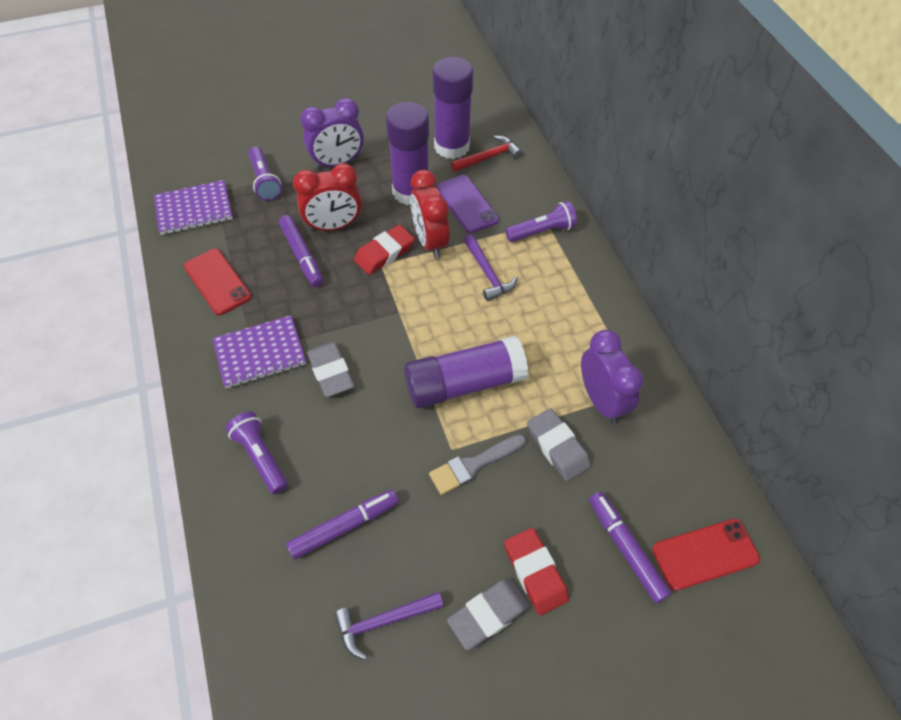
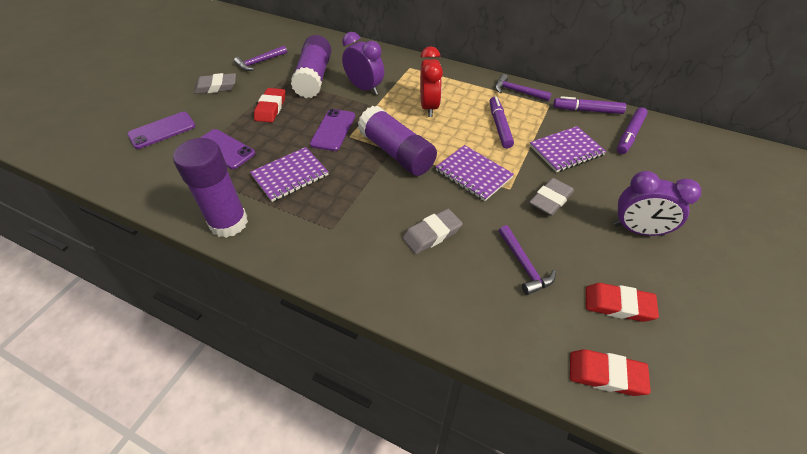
grey brush: [429,434,526,495] = 1 -> none = 0
purple flashlight: [225,411,288,494] [248,147,282,201] [505,201,577,242] = 3 -> none = 0
purple hammer: [334,592,444,660] [464,234,518,301] = 2 -> [234,46,287,71] [495,74,552,101] [498,225,556,295] = 3
purple notebook: [154,180,233,235] [212,315,306,388] = 2 -> [250,147,329,202] [436,145,514,201] [530,126,606,172] = 3
purple phone: [436,175,499,234] = 1 -> [128,112,195,149] [200,129,255,169] [310,109,355,151] = 3
red clock: [293,163,362,231] [410,170,450,258] = 2 -> [420,46,443,117] = 1
red eraser: [354,225,415,275] [504,528,569,615] = 2 -> [254,88,285,123] [570,349,651,396] [586,283,659,322] = 3
red hammer: [451,135,522,172] = 1 -> none = 0
red phone: [184,249,251,315] [652,519,760,591] = 2 -> none = 0

